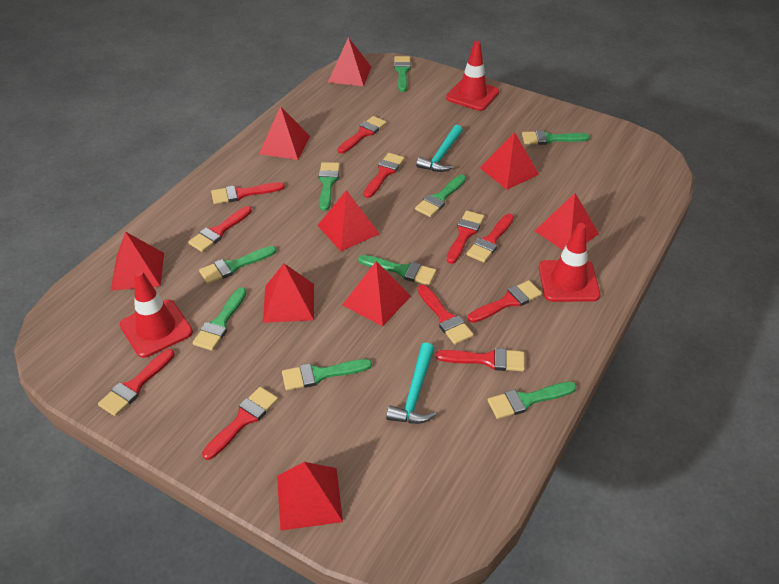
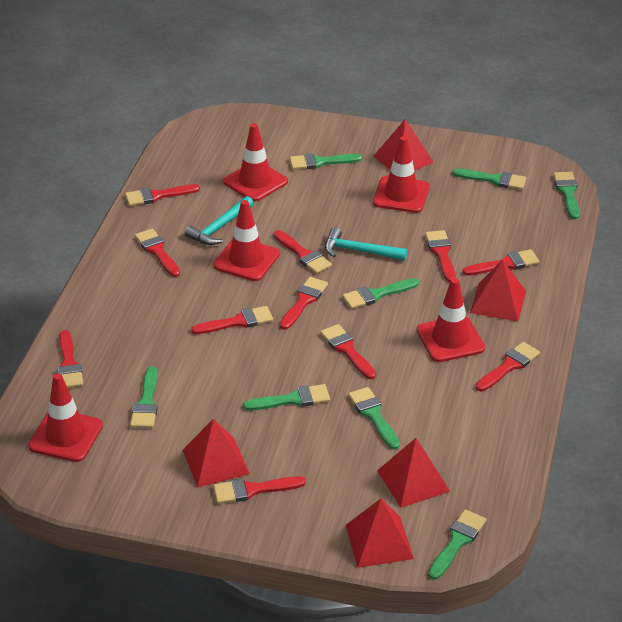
green brush: [192,287,247,351] [199,246,277,284] [282,359,372,390] [319,162,340,211] [358,255,436,285] [394,56,411,92] [415,175,466,217] [488,382,577,419] [522,130,590,145] = 9 -> [130,366,158,428] [243,384,330,410] [290,153,362,170] [342,278,419,309] [348,387,400,449] [428,509,487,580] [452,168,527,190] [553,172,580,219] = 8
red pyramid: [111,232,164,290] [259,106,310,160] [263,263,314,323] [277,462,343,531] [317,190,379,251] [328,37,371,86] [343,261,411,326] [480,132,539,190] [535,193,599,250] = 9 -> [183,419,250,487] [346,499,414,568] [373,119,434,171] [377,438,450,508] [470,260,526,321] = 5
red traffic cone: [120,270,193,358] [446,41,499,111] [539,223,600,302] = 3 -> [28,373,103,462] [213,200,280,281] [223,123,288,201] [373,136,430,213] [417,278,485,362] = 5

